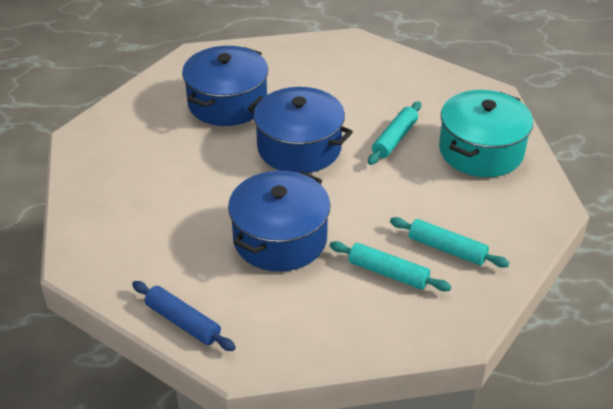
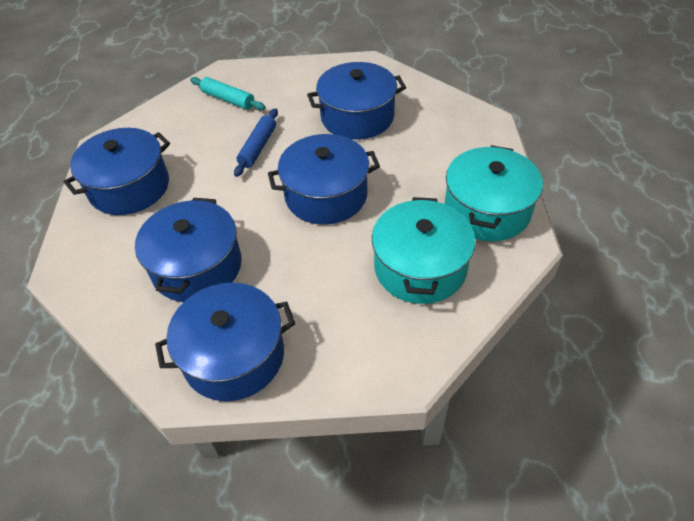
blue pot: [182,46,268,126] [228,171,330,272] [247,87,353,173] = 3 -> [63,128,170,215] [135,198,242,302] [155,283,295,401] [268,134,380,224] [307,62,406,140] = 5
turquoise pot: [439,90,533,177] = 1 -> [372,197,476,304] [445,145,543,241] = 2
turquoise rolling pin: [330,241,451,291] [368,101,421,165] [390,217,509,268] = 3 -> [190,77,265,110] = 1

